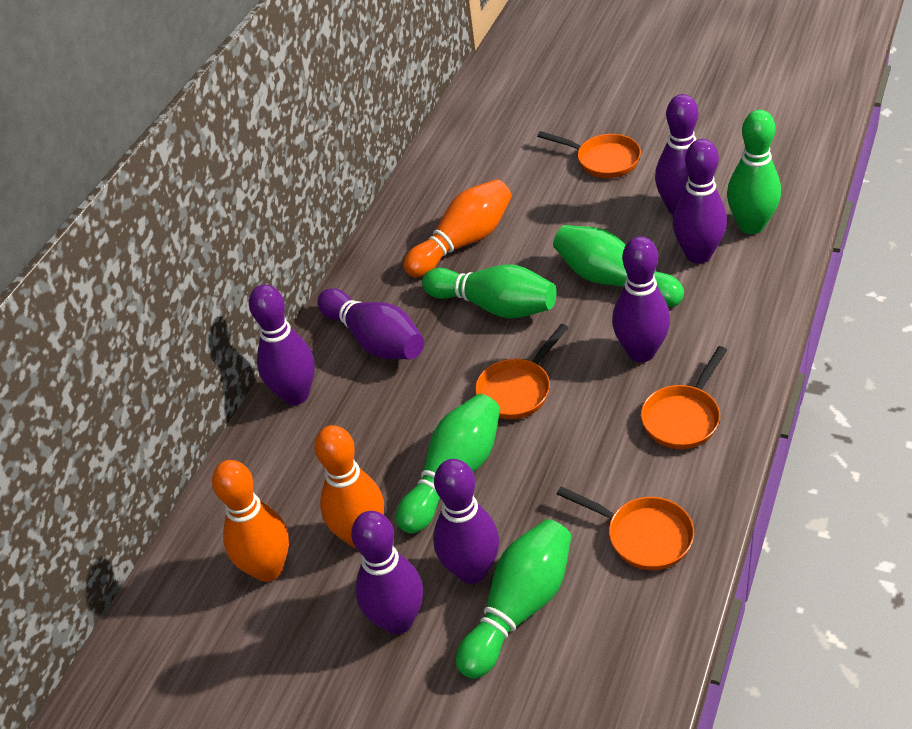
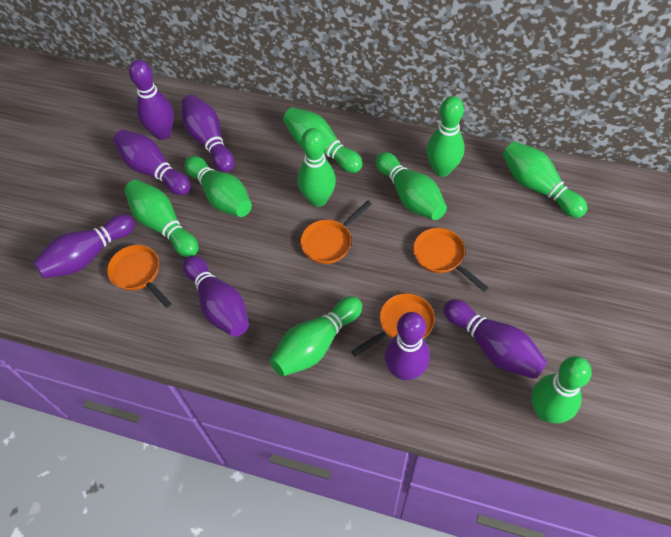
green bowling pin: [396,394,500,534] [422,265,557,319] [456,519,572,679] [553,225,684,307] [727,110,781,234] = 5 -> [124,180,198,257] [184,156,252,217] [270,296,362,377] [283,107,363,173] [298,128,336,207] [375,152,447,220] [427,96,465,177] [502,141,588,218] [531,356,592,423] = 9
orange bowling pin: [212,460,289,582] [314,425,384,548] [404,179,512,278] = 3 -> none = 0

